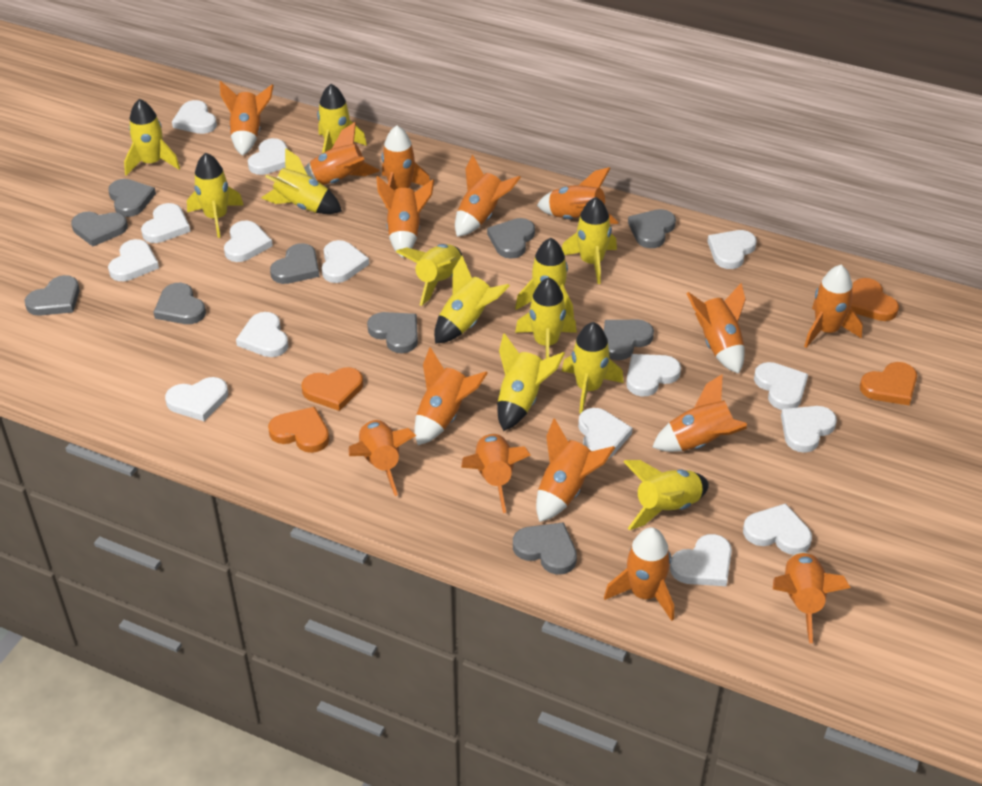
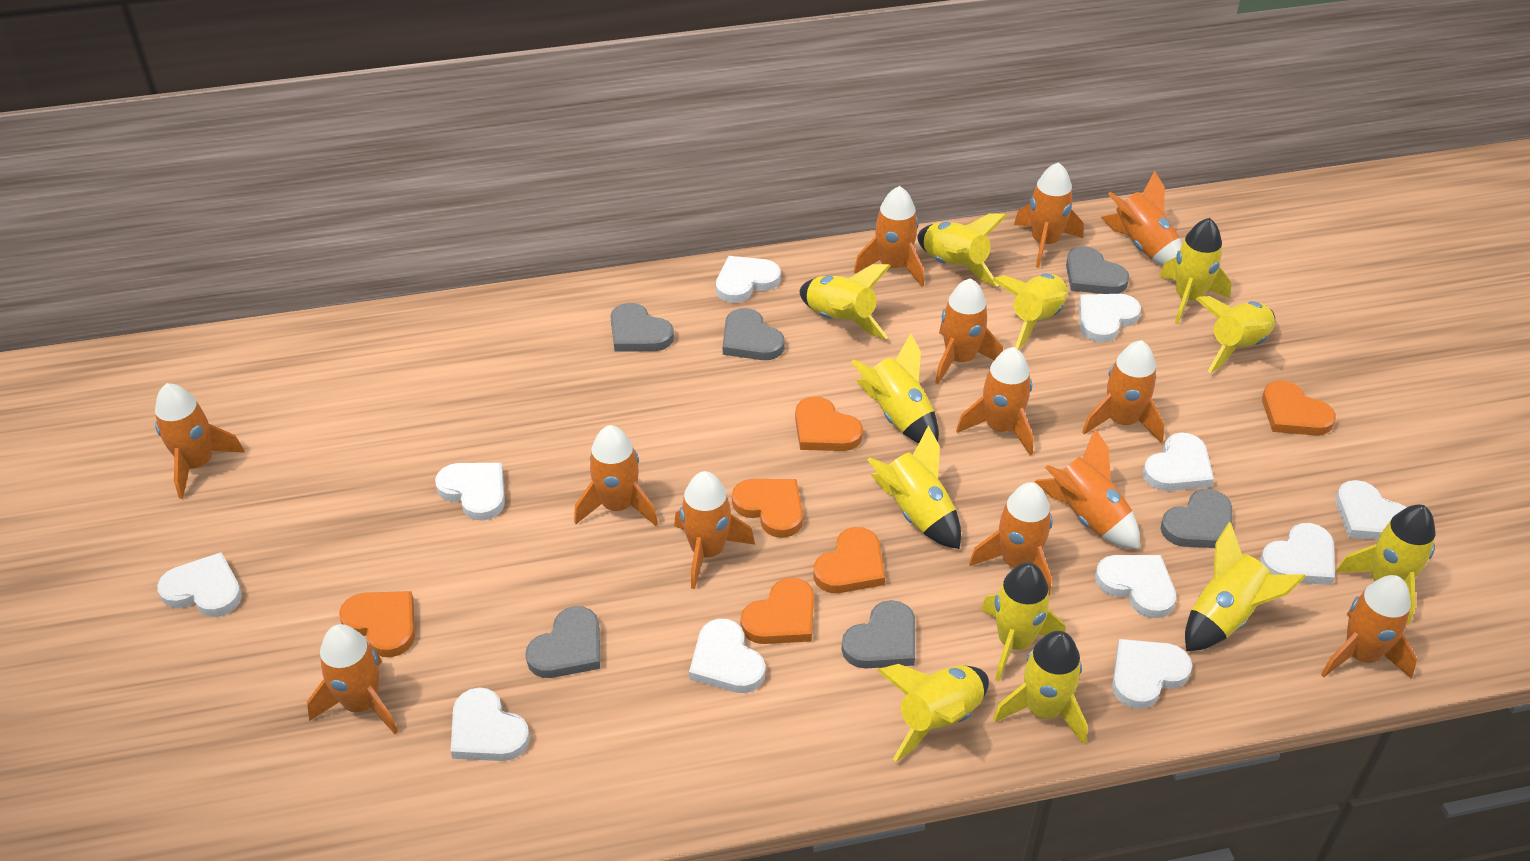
grey heart: [25,275,80,316] [71,212,128,247] [108,179,156,217] [153,283,206,324] [270,243,319,284] [367,312,418,353] [487,218,535,259] [513,522,577,575] [604,320,654,360] [628,209,676,248] = 10 -> [526,606,600,678] [610,303,674,352] [723,308,784,360] [841,600,915,669] [1066,246,1129,294] [1160,489,1232,548] = 6
orange heart: [268,407,329,453] [302,367,363,411] [851,278,899,321] [860,362,917,406] = 4 -> [339,591,415,657] [732,479,803,538] [740,577,814,644] [795,396,863,451] [813,527,885,593] [1262,380,1336,436] = 6
orange rocket: [220,81,274,156] [304,122,380,185] [348,420,416,496] [376,176,434,258] [382,126,430,208] [414,347,488,445] [455,155,521,237] [461,433,531,513] [536,418,615,522] [537,167,619,224] [604,527,674,621] [652,374,747,452] [686,283,746,374] [773,551,851,643] [804,265,863,348] = 15 -> [155,383,245,499] [307,624,398,734] [574,425,658,526] [674,471,755,589] [854,186,924,287] [935,278,1003,384] [956,347,1034,456] [969,482,1052,595] [1014,162,1084,268] [1035,429,1140,549] [1082,340,1164,443] [1101,171,1182,266] [1321,575,1417,679] = 13
white heart: [108,239,159,281] [141,203,191,243] [165,377,228,421] [172,100,217,134] [224,220,273,262] [236,312,288,357] [248,138,288,175] [322,240,369,283] [578,408,632,459] [626,354,681,396] [670,534,732,586] [707,230,757,269] [743,503,812,555] [754,362,808,410] [781,406,837,453] = 15 -> [157,552,242,617] [435,463,505,521] [451,687,530,761] [689,619,765,693] [716,256,781,303] [1079,294,1141,343] [1095,555,1176,618] [1112,639,1192,709] [1143,433,1214,491] [1260,523,1335,585] [1336,480,1407,540] = 11

